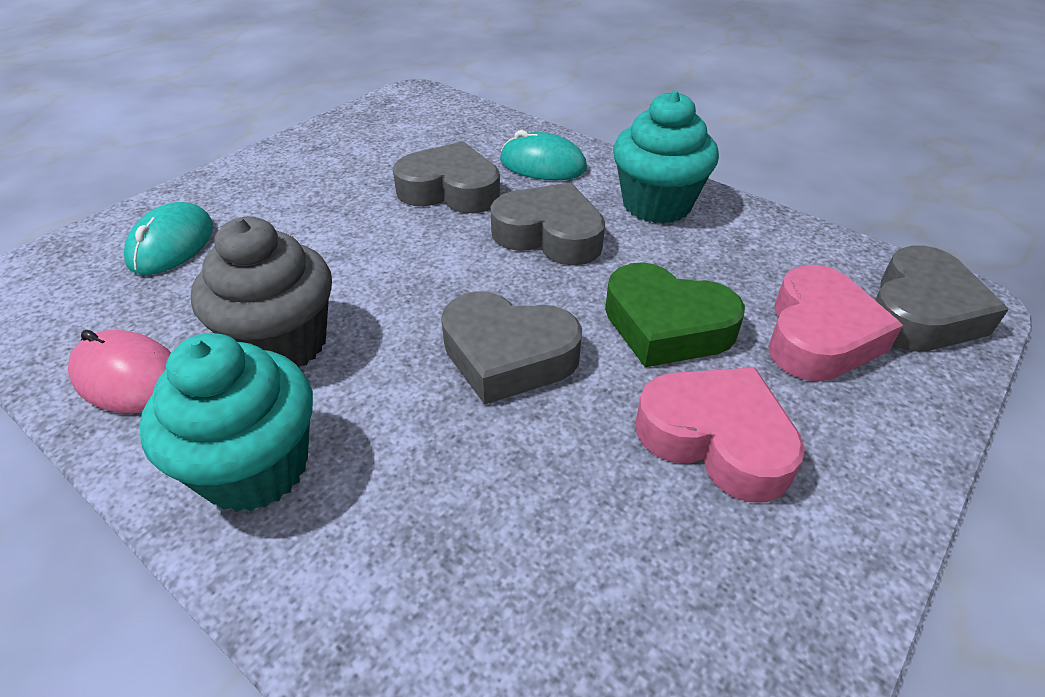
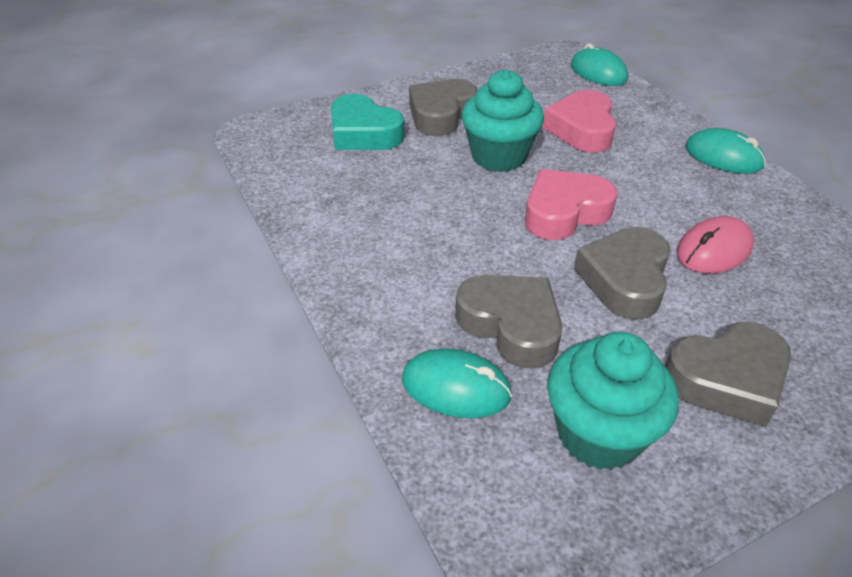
green heart: [605,262,745,367] = 1 -> none = 0
grey cupcake: [191,216,332,367] = 1 -> none = 0
turquoise heart: none = 0 -> [331,94,405,150] = 1
turquoise mouse: [124,202,213,275] [500,130,587,180] = 2 -> [402,348,512,418] [571,43,628,86] [685,128,766,174] = 3

